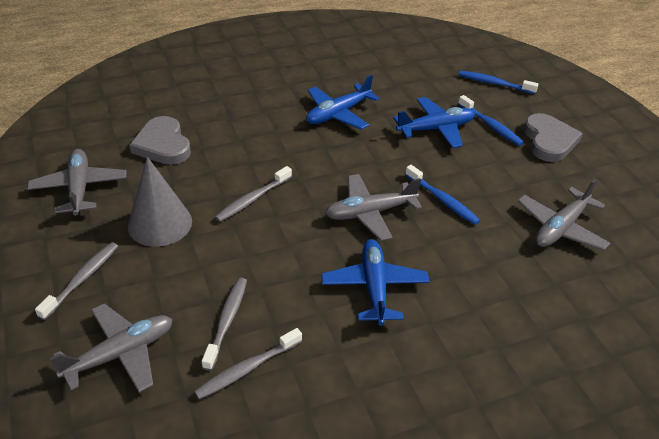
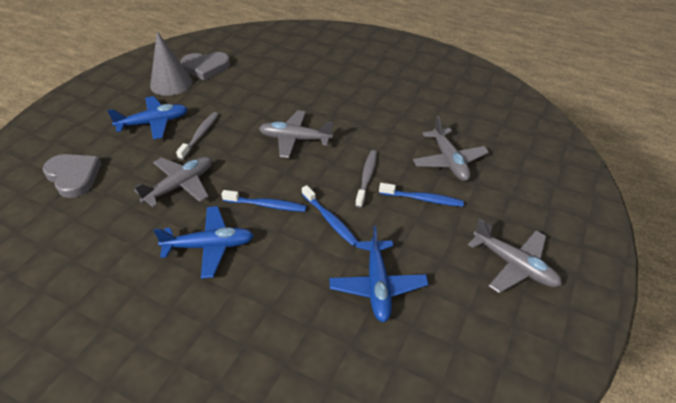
grey toothbrush: [35,242,118,320] [194,328,302,399] [202,278,247,371] [215,166,292,222] = 4 -> [176,112,219,160] [355,150,377,208] = 2

